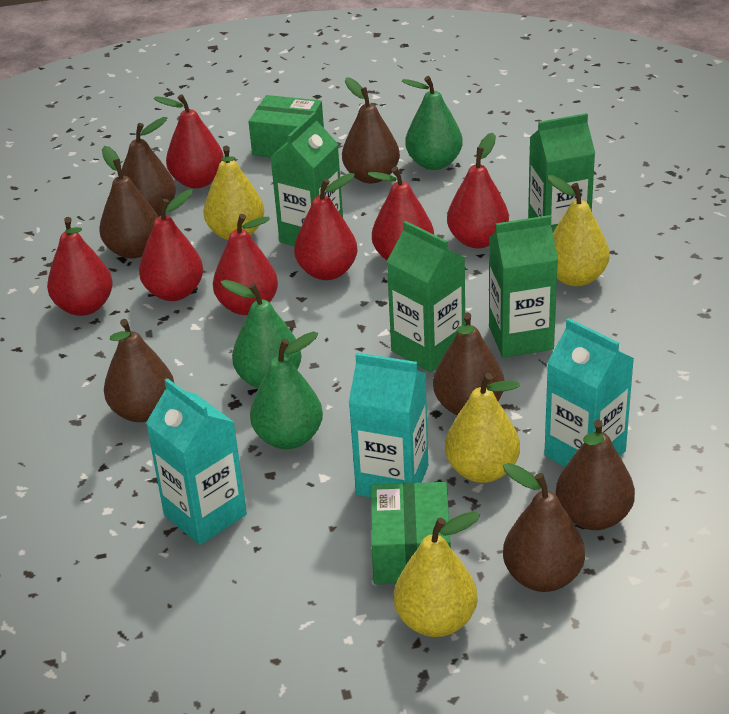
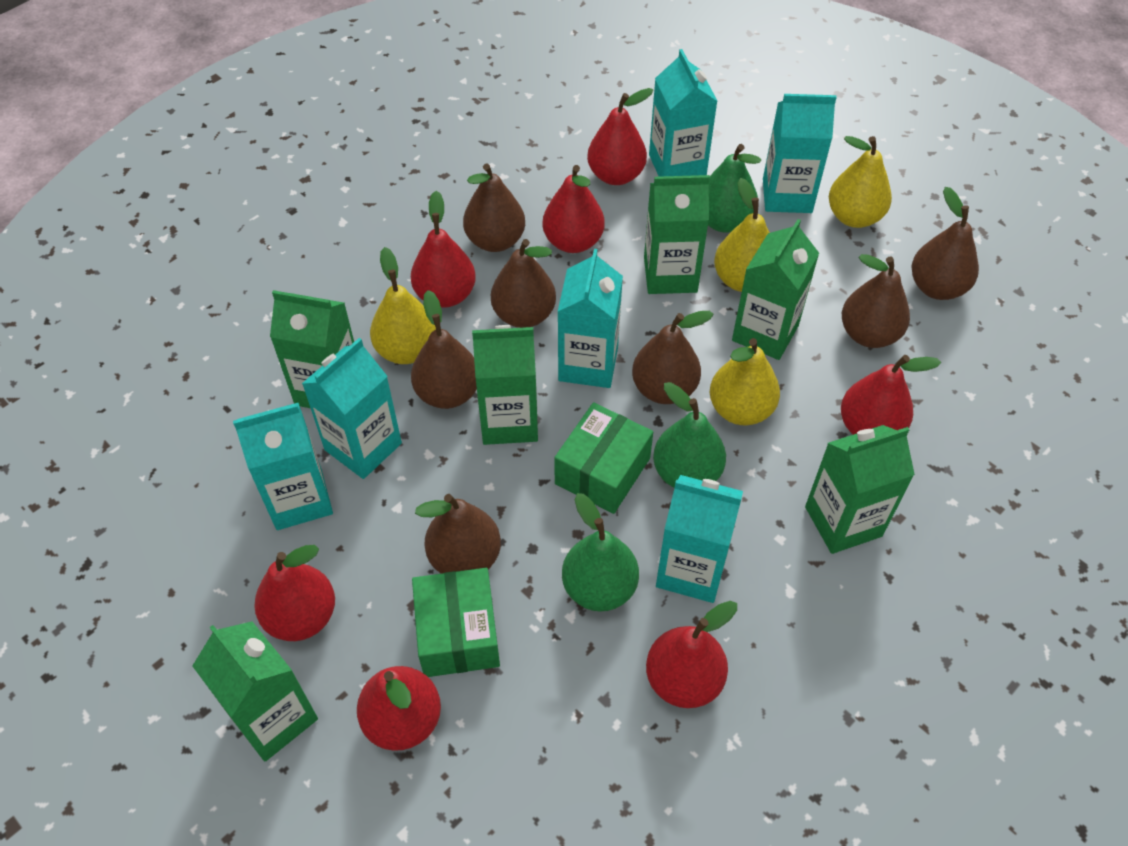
green carton: [270,112,343,246] [386,221,465,372] [489,215,558,358] [528,113,595,232] = 4 -> [192,621,318,762] [270,290,354,408] [472,325,538,445] [644,175,710,294] [732,219,819,360] [805,425,915,554] = 6
turquoise carton: [146,378,247,545] [349,352,428,498] [544,318,634,467] = 3 -> [233,402,333,530] [302,338,402,479] [558,249,623,388] [649,49,717,177] [656,475,743,603] [763,94,837,213] = 6

